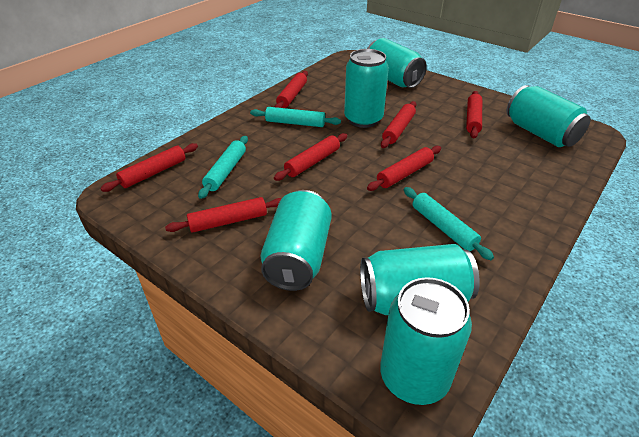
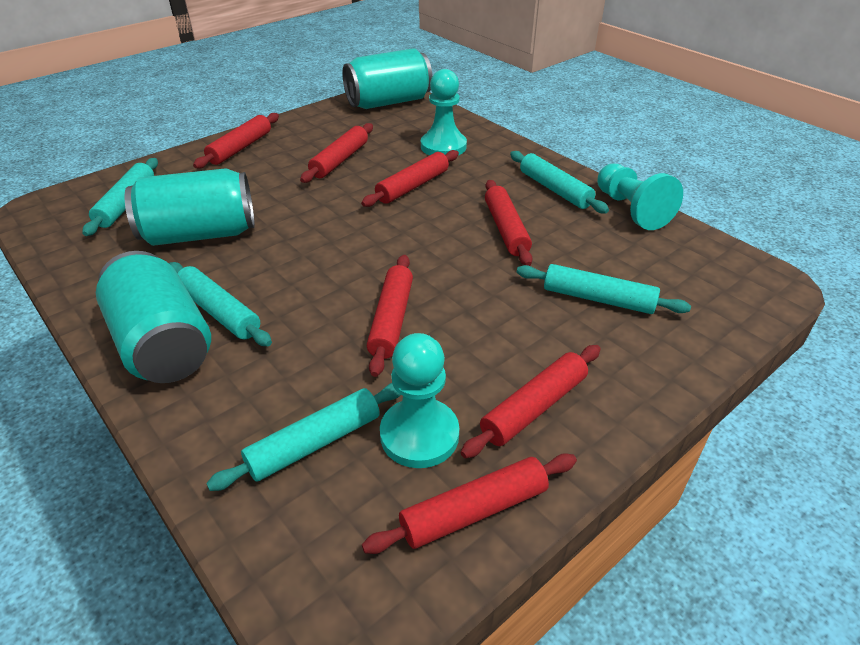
turquoise can: [261,190,332,291] [344,49,389,128] [360,244,480,315] [367,38,427,88] [380,277,472,405] [507,85,591,147] = 6 -> [96,251,211,383] [125,168,255,246] [342,48,432,109] = 3
turquoise pawn: none = 0 -> [380,333,459,468] [421,69,467,156] [597,164,683,230] = 3
turquoise rolling pin: [198,136,248,199] [250,107,341,127] [404,187,494,260] = 3 -> [82,158,158,236] [169,262,272,346] [206,383,400,491] [510,151,609,213] [517,264,691,314] = 5

